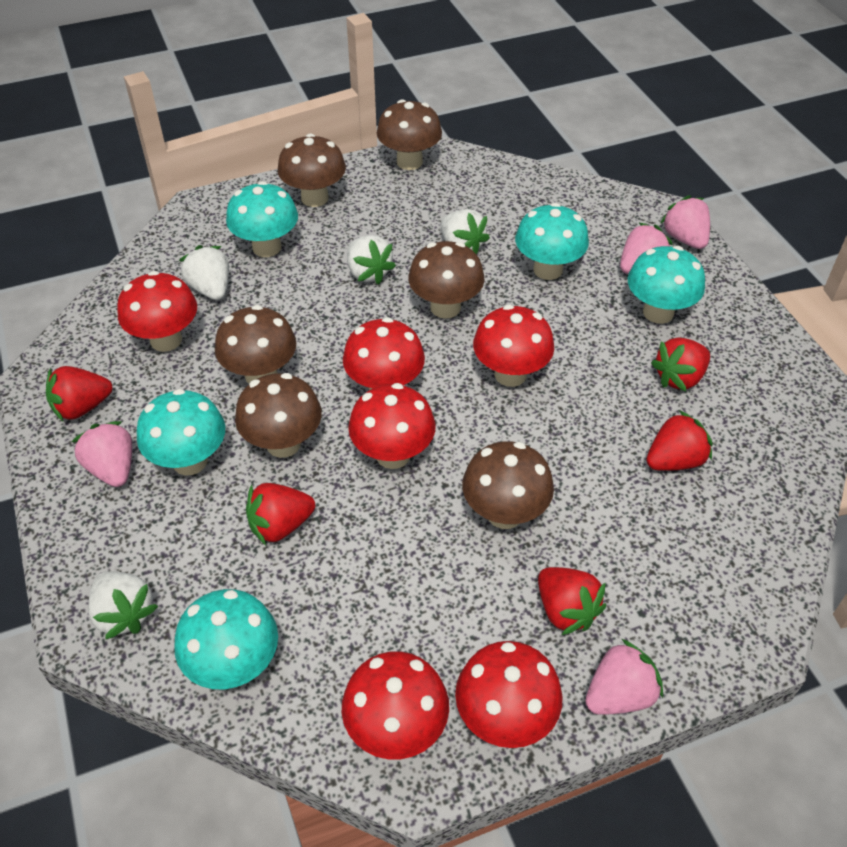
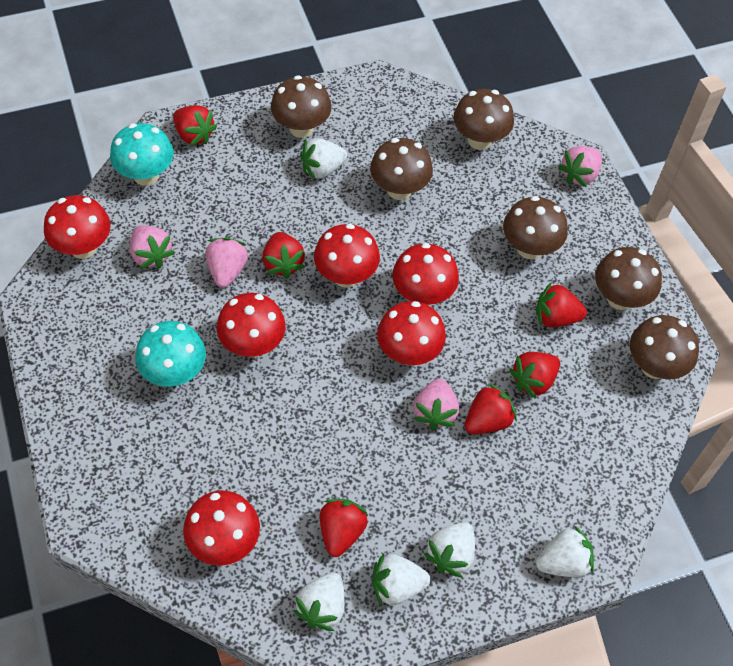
red strawberry: [46,366,113,421] [246,483,315,545] [538,567,606,635] [646,410,712,471] [651,338,710,392] = 5 -> [173,105,217,146] [262,232,305,279] [320,499,368,557] [464,383,517,434] [509,352,560,399] [536,282,587,327] = 6
turquoise mushroom: [137,389,225,476] [174,589,278,689] [226,181,298,257] [515,203,589,280] [627,246,705,324] = 5 -> [110,123,174,186] [135,321,206,387] = 2
white strawberry: [88,571,158,640] [179,245,229,300] [347,235,396,284] [441,209,490,254] = 4 -> [293,573,344,631] [300,138,347,180] [372,554,430,605] [424,522,475,578] [536,525,594,578] = 5

